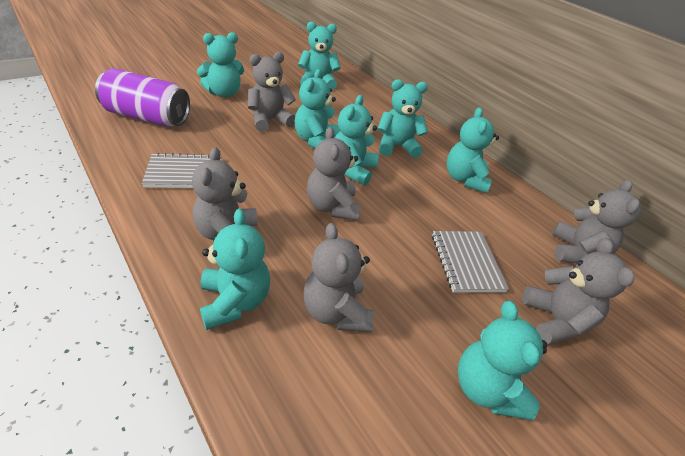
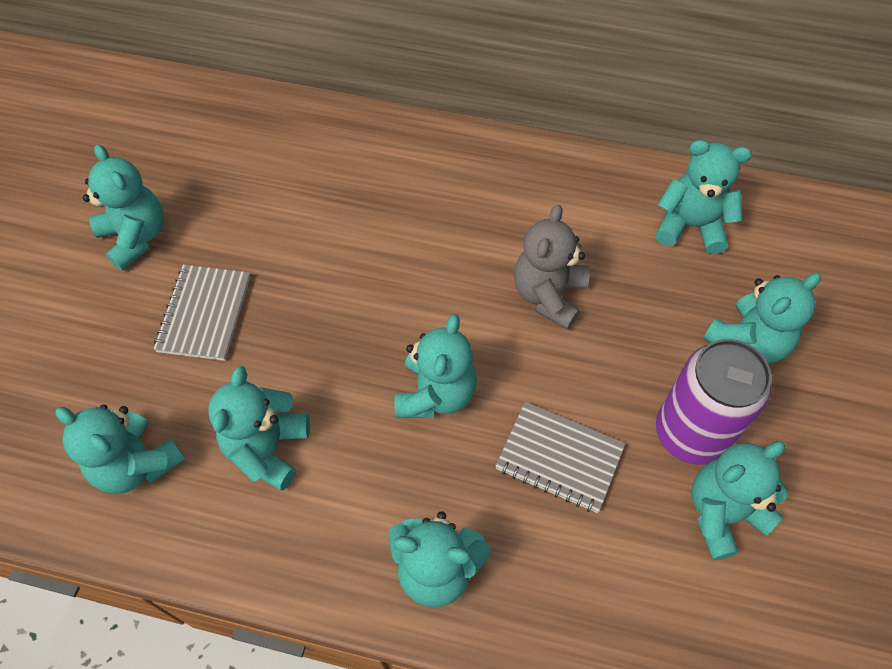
grey teddy bear: [192,147,257,240] [248,52,296,132] [303,223,374,332] [307,127,360,221] [522,238,634,344] [552,179,641,263] = 6 -> [514,204,589,330] = 1

